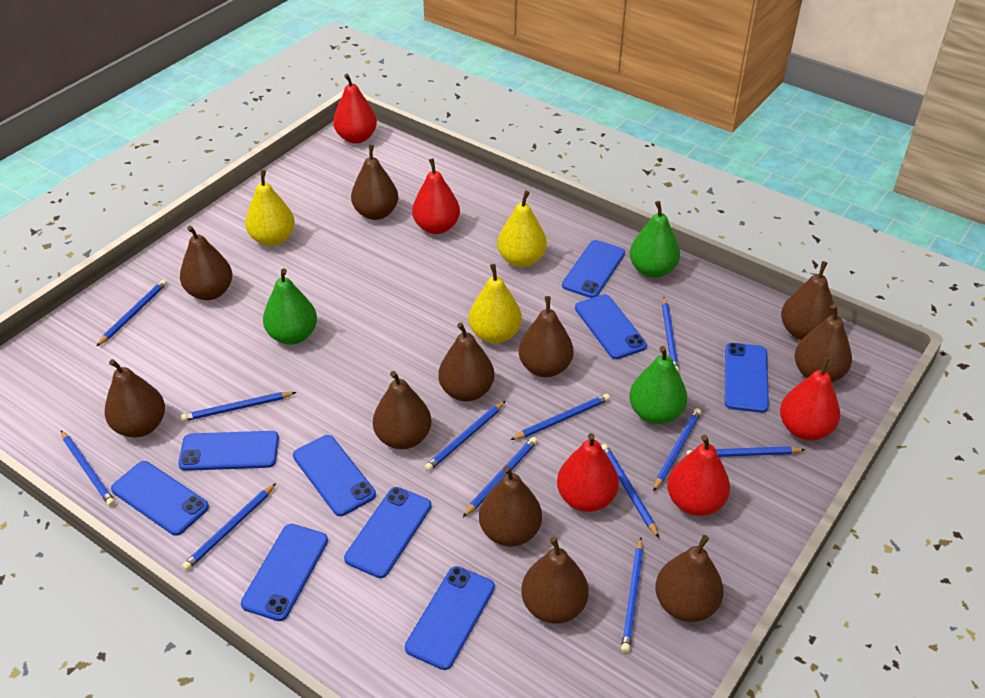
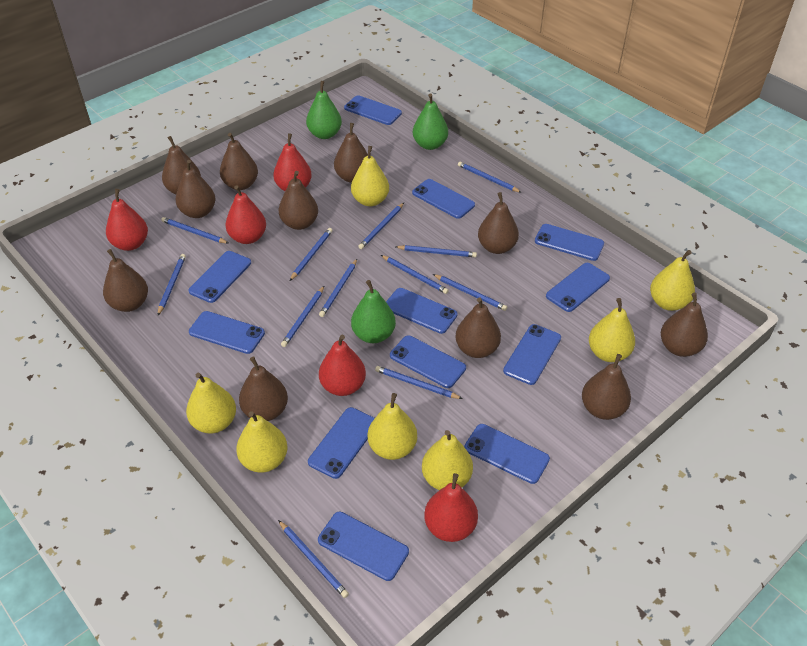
blue phone: [111,461,209,536] [178,431,279,471] [241,524,328,621] [293,435,376,516] [344,487,431,578] [405,566,495,670] [562,240,625,298] [575,294,647,359] [725,343,769,413] = 9 -> [188,251,251,303] [189,311,265,354] [308,407,375,479] [318,512,409,581] [344,95,402,125] [386,288,457,334] [390,335,466,388] [412,179,475,219] [464,424,550,484] [503,324,561,385] [535,224,604,261] [546,263,610,312] = 12
yellow pear: [245,170,295,246] [469,264,522,344] [497,191,547,267] = 3 -> [186,373,236,434] [236,411,288,473] [351,146,389,206] [368,393,417,460] [422,430,473,490] [589,298,635,362] [650,250,695,311] = 7

